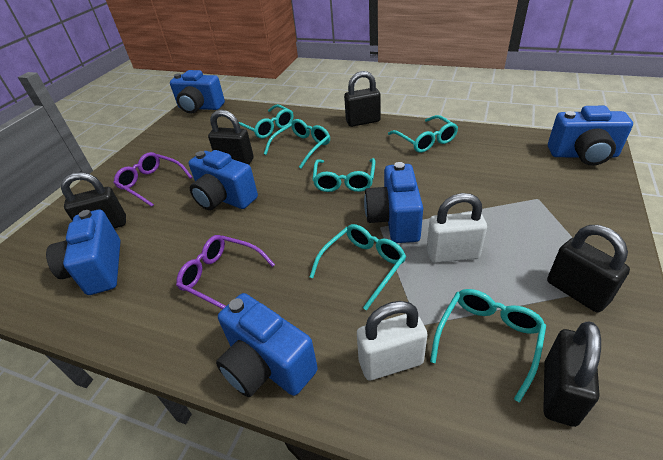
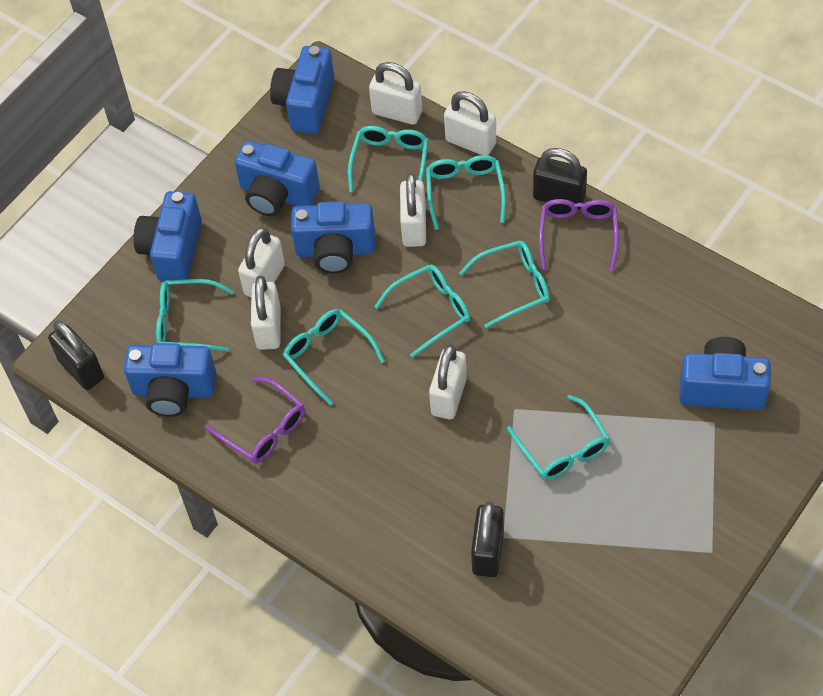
black padlock: [61,172,126,228] [208,110,254,165] [344,71,381,127] [543,321,601,427] [547,225,630,313] = 5 -> [48,321,104,390] [471,501,504,577] [533,148,587,210] = 3
turquoise glasses: [239,104,294,138] [264,119,330,169] [310,224,406,310] [312,158,376,192] [388,115,458,153] [430,289,546,403] = 6 -> [156,279,234,352] [283,309,385,405] [348,126,428,192] [374,264,470,358] [426,155,506,230] [459,240,550,328] [507,395,610,480] = 7
white padlock: [357,301,428,380] [427,193,487,263] = 2 -> [238,227,285,297] [251,276,281,350] [369,62,422,125] [400,173,426,247] [429,344,467,419] [444,91,496,155] = 6

